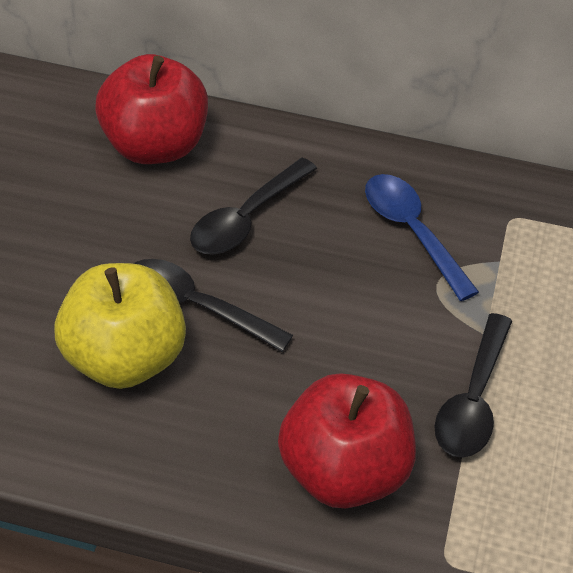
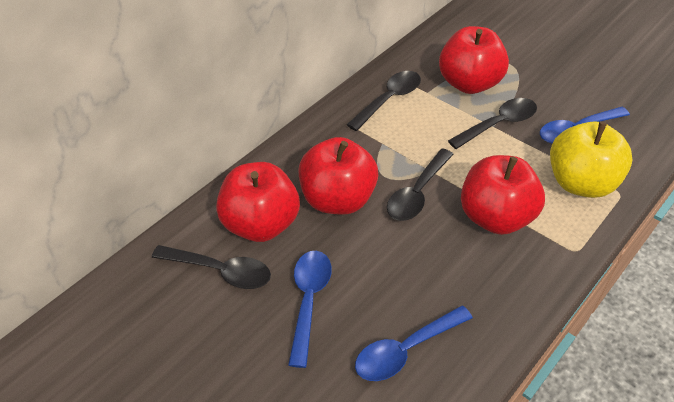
black spoon: [133,259,293,352] [190,158,317,255] [435,313,512,458] = 3 -> [152,245,271,289] [346,71,421,131] [387,148,454,221] [448,98,537,149] = 4
blue spoon: [365,174,479,301] = 1 -> [288,251,332,368] [355,305,473,381] [540,107,630,144] = 3
red apple: [95,54,208,164] [278,373,416,508] = 2 -> [216,162,300,242] [298,137,378,215] [439,26,509,94] [461,155,545,235] = 4

